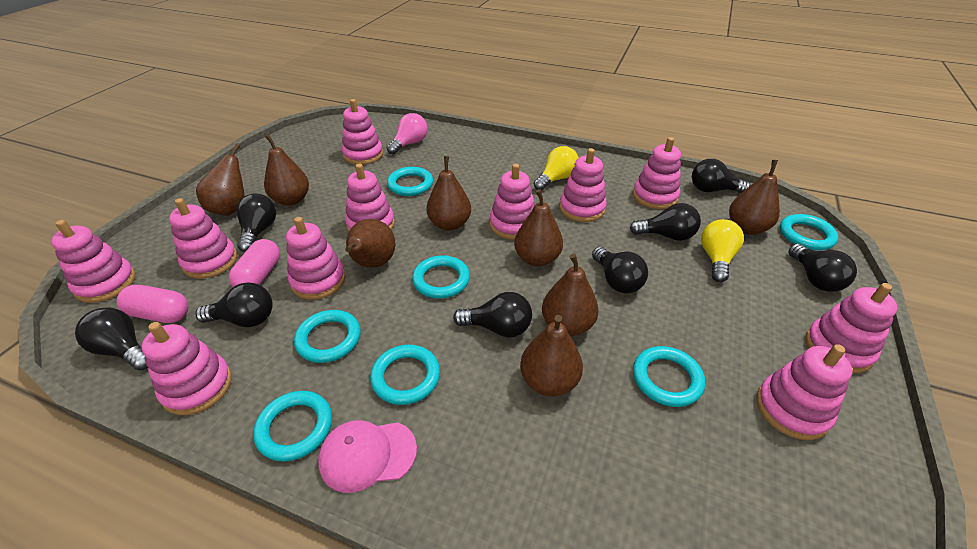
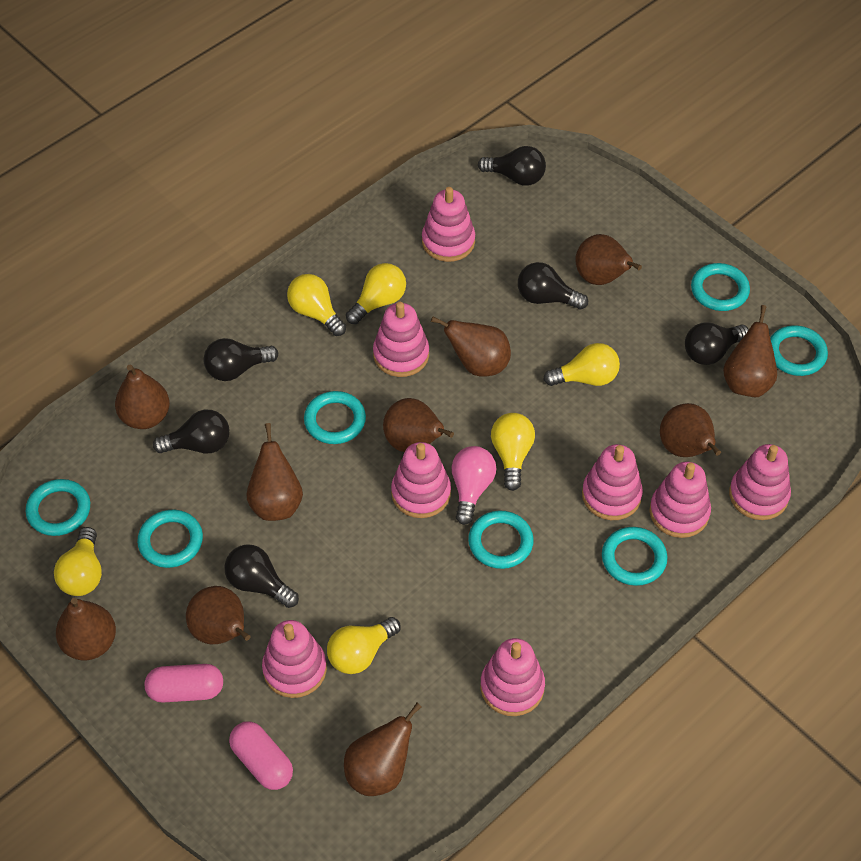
black light bulb: [75,308,148,370] [195,283,273,327] [236,194,276,252] [453,292,532,338] [592,247,648,293] [629,203,701,241] [692,159,751,193] [789,244,857,292] = 8 -> [153,410,229,454] [204,338,278,381] [224,545,299,608] [478,146,546,186] [518,262,588,310] [685,322,749,365] = 6
brown pear: [196,143,245,216] [264,134,309,206] [345,219,395,268] [426,156,471,231] [514,189,563,266] [520,315,583,396] [542,254,599,336] [729,160,780,235] = 8 -> [56,598,116,660] [115,365,170,429] [186,586,251,644] [247,423,303,521] [344,703,422,796] [383,398,454,452] [431,316,511,377] [575,234,642,285] [660,403,721,457] [723,305,777,397] = 10
pink cap: [318,420,417,493] = 1 -> none = 0
pink stacking toy: [51,220,136,303] [142,322,232,415] [169,198,237,279] [286,217,346,299] [342,99,383,165] [345,164,395,232] [490,164,535,240] [560,148,607,222] [633,137,681,209] [756,344,853,440] [805,283,898,373] = 11 -> [262,620,327,698] [373,302,429,377] [391,442,451,518] [422,187,475,262] [480,638,545,716] [582,444,643,520] [650,462,711,538] [729,444,791,520] = 8
yellow light bulb: [534,146,579,191] [701,219,744,282] = 2 -> [54,527,102,596] [287,274,346,336] [327,617,401,674] [346,263,406,324] [491,413,535,491] [543,343,620,386] = 6

